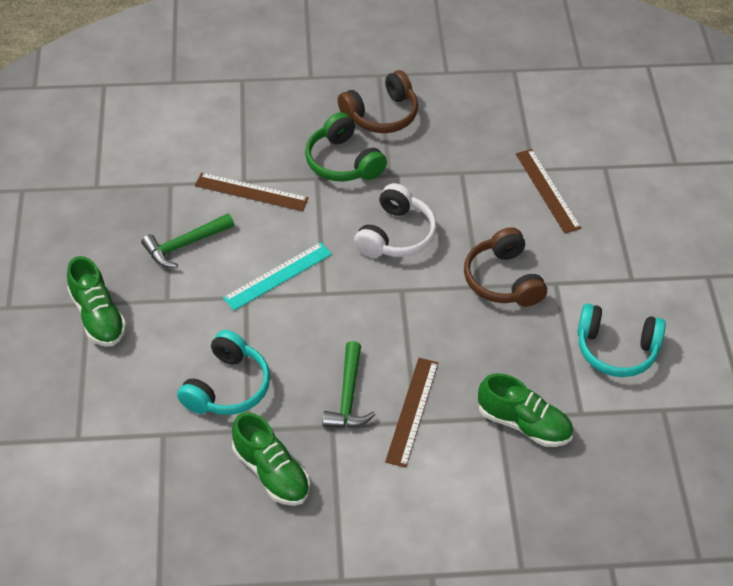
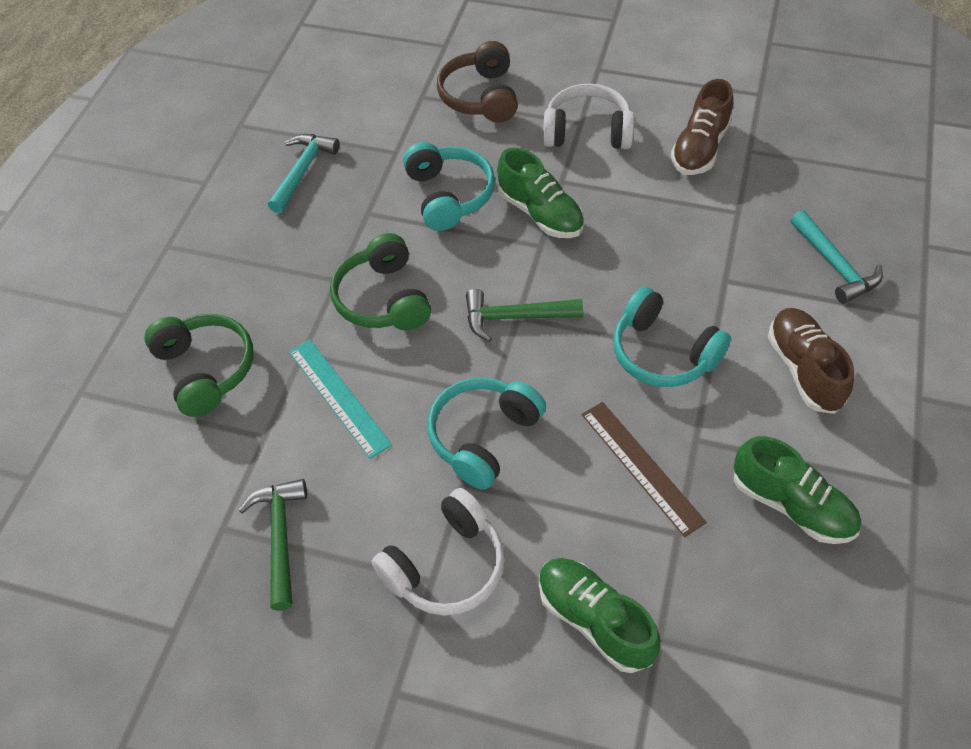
brown headphones: [338,70,418,133] [464,227,547,307] = 2 -> [437,41,518,122] = 1
brown ruler: [195,172,309,211] [385,358,438,468] [516,149,581,234] = 3 -> [582,402,707,537] = 1
brown shoe: none = 0 -> [671,79,733,175] [768,308,854,414] = 2
green headphones: [305,112,387,182] = 1 -> [144,314,254,417] [330,233,431,330] = 2
turquoise hammer: none = 0 -> [268,134,340,213] [791,210,883,304] = 2
turquoise headphones: [177,330,270,415] [577,304,666,377] = 2 -> [403,142,495,231] [427,377,546,490] [613,286,731,387] = 3
white headphones: [354,183,437,258] = 1 -> [371,488,505,616] [543,84,634,149] = 2

